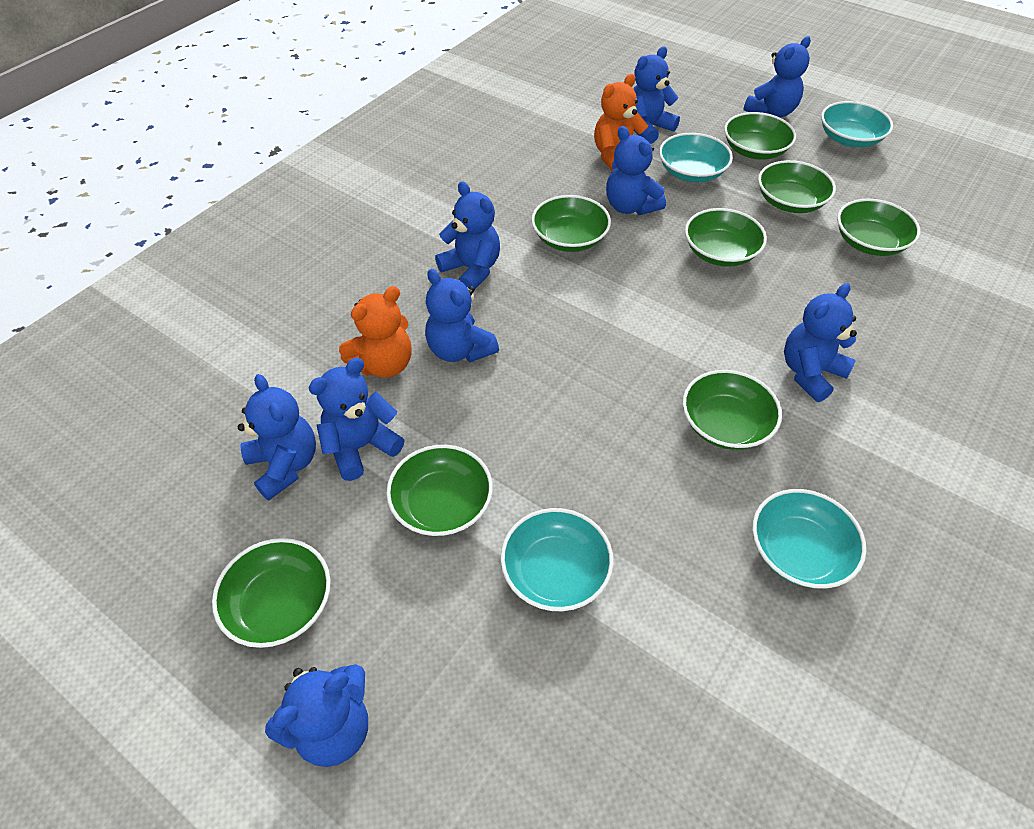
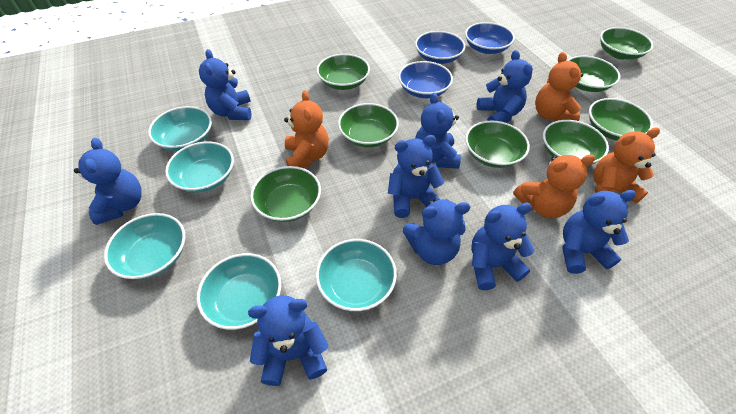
blue bowl: none = 0 -> [398,61,453,98] [415,31,465,64] [465,22,515,54] = 3
orange teddy bear: [339,286,412,378] [594,74,648,171] = 2 -> [284,90,329,168] [513,154,595,218] [535,52,583,122] [594,127,660,203] = 4
turquoise bowl: [501,508,614,611] [659,133,733,182] [752,489,866,589] [821,101,893,147] = 4 -> [104,213,185,279] [148,106,212,151] [165,142,234,193] [197,253,281,330] [316,239,397,311] = 5

